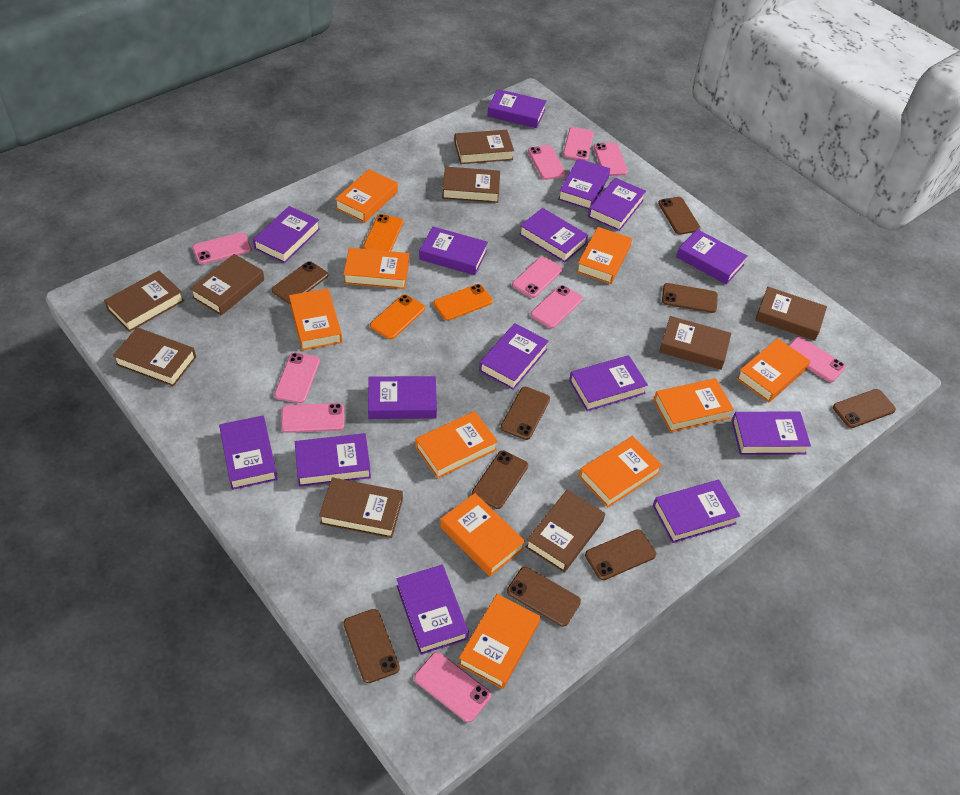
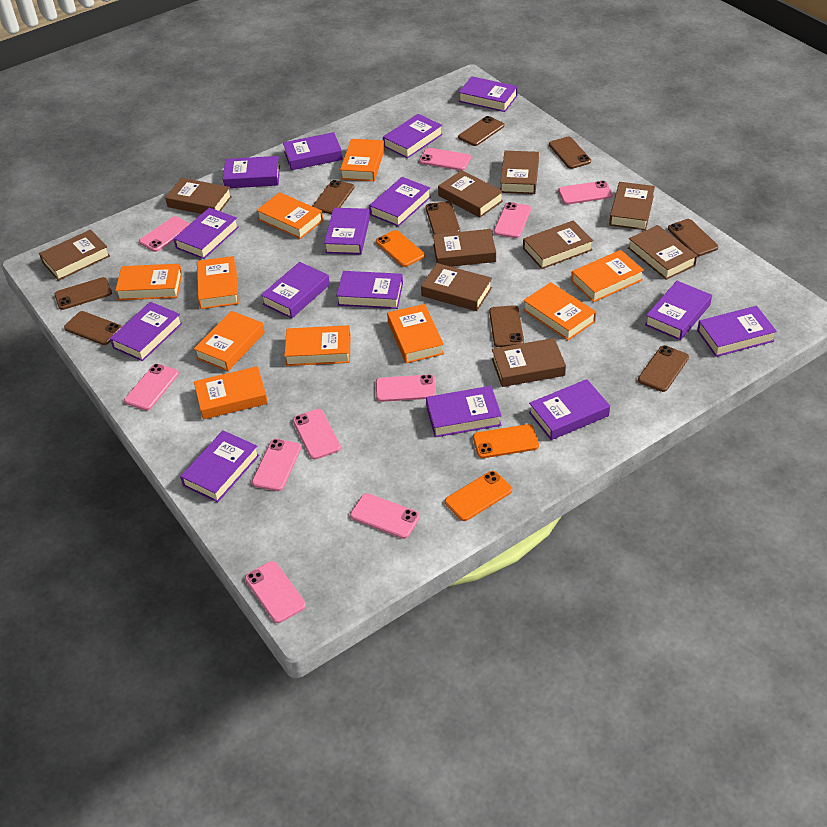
brown book: [104,270,184,332] [113,327,196,386] [190,254,264,315] [319,478,403,538] [442,167,500,203] [455,130,514,164] [525,490,605,573] [659,316,731,370] [755,287,827,341] = 9 -> [39,229,110,281] [165,178,232,214] [421,263,492,311] [433,229,496,267] [438,170,503,218] [492,338,566,387] [500,151,539,194] [523,220,593,269] [609,182,655,230] [628,225,697,280] = 10

